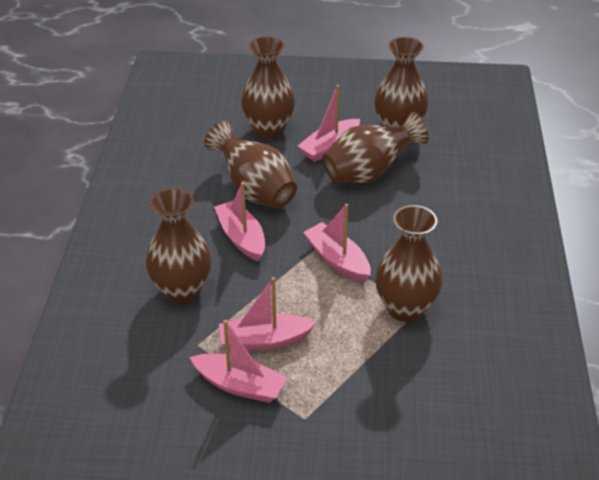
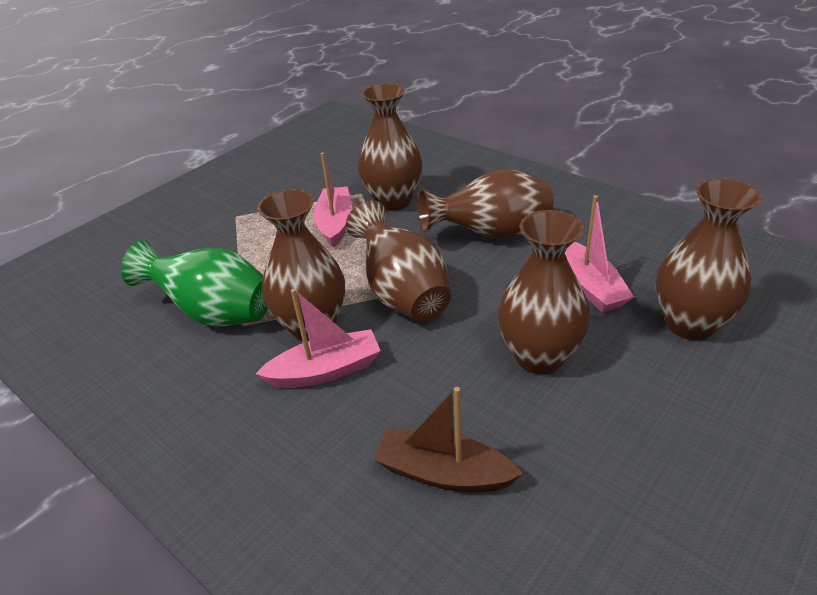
brown boat: none = 0 -> [374,387,523,492] = 1
green vase: none = 0 -> [121,240,268,327] = 1
pink boat: [190,320,287,403] [214,182,265,262] [219,277,316,351] [298,85,360,162] [303,204,371,282] = 5 -> [256,289,381,388] [314,153,352,248] [565,195,635,313] = 3

